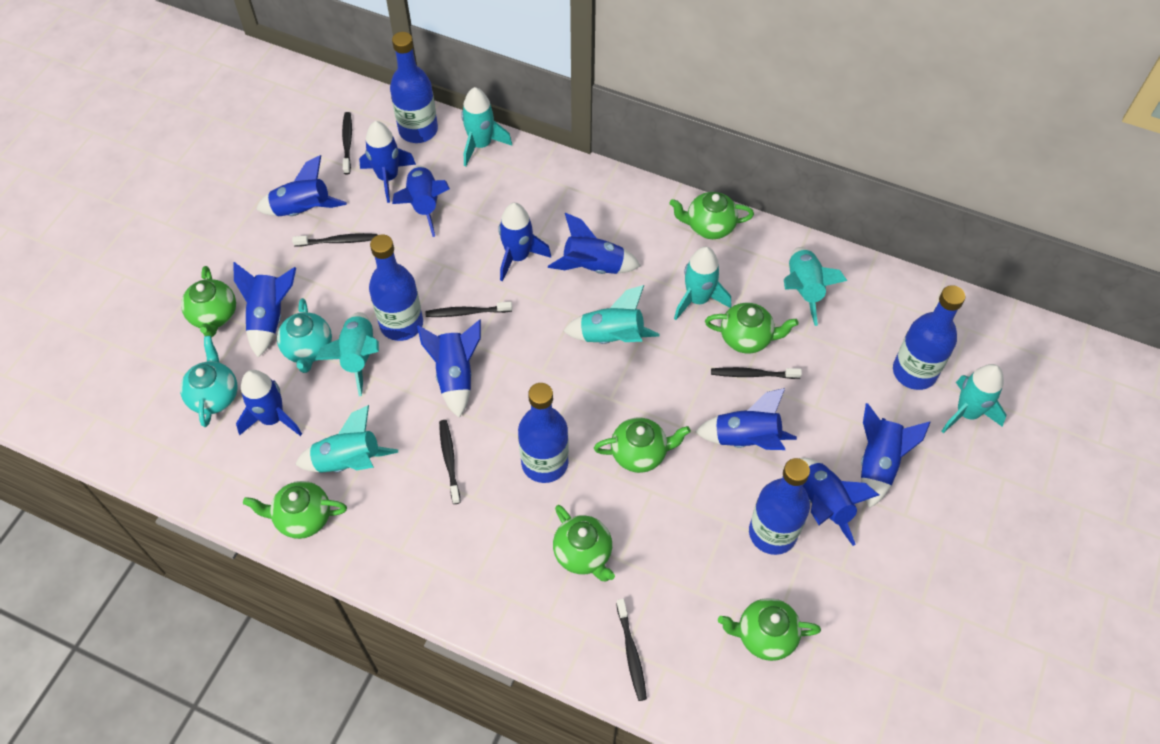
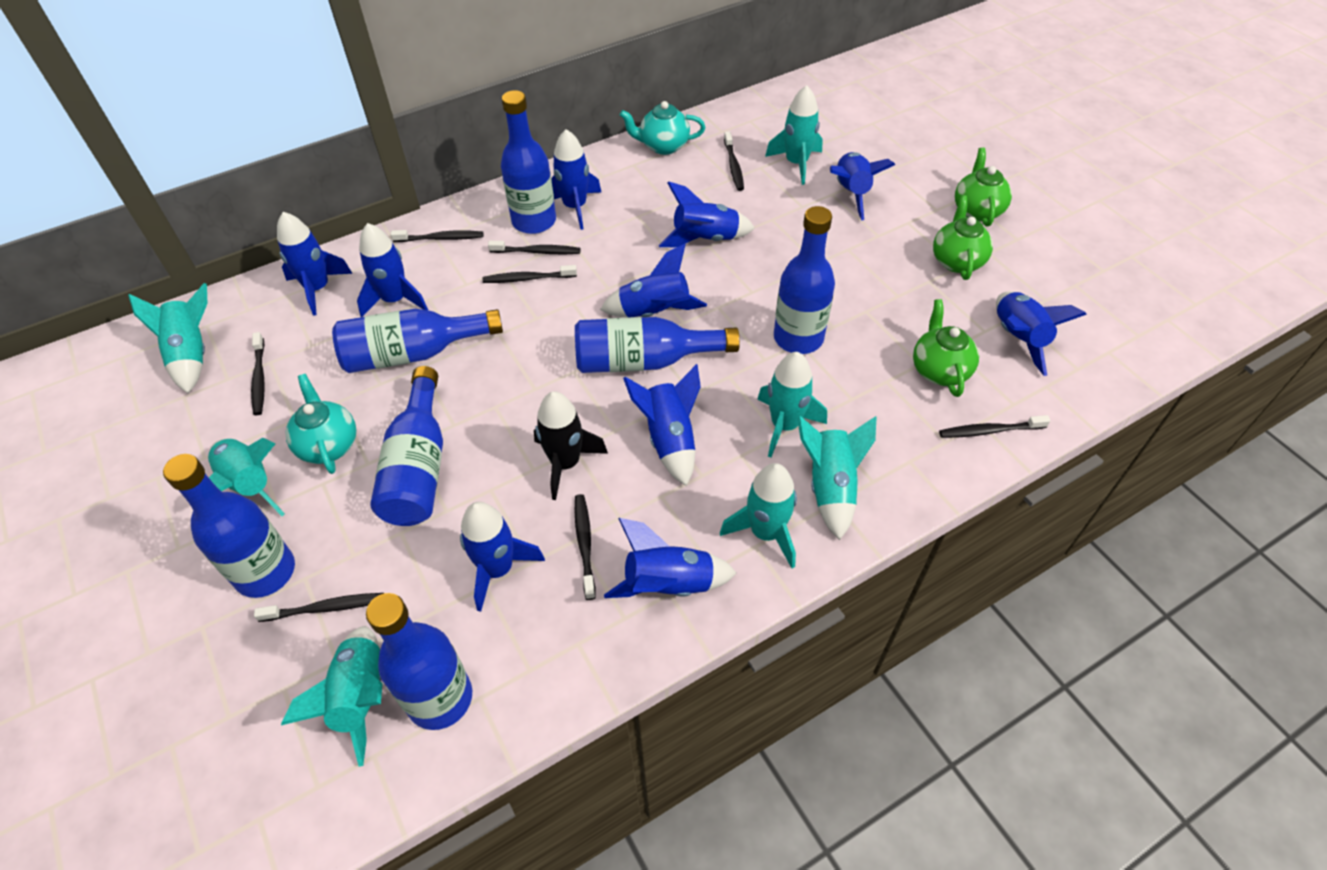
black rocket: none = 0 -> [534,392,608,500] = 1
black toothbrush: [292,233,378,247] [342,112,352,175] [426,302,512,317] [439,420,461,504] [616,599,647,701] [711,367,802,379] = 6 -> [251,332,265,415] [254,593,384,622] [391,230,483,242] [483,265,577,283] [488,241,581,254] [575,494,596,600] [724,131,744,191] [939,415,1050,438] = 8
blue bottle: [369,234,423,341] [390,32,438,143] [518,383,569,483] [749,458,810,555] [893,285,965,390] = 5 -> [163,454,295,598] [332,309,503,373] [366,593,472,730] [370,366,443,526] [501,90,556,234] [575,317,740,373] [774,206,835,354] = 7
blue rocket: [233,262,296,357] [236,370,302,436] [256,155,347,216] [359,121,416,203] [392,165,450,237] [417,319,481,418] [498,203,551,281] [548,213,641,274] [695,388,797,450] [799,458,879,546] [861,403,931,508] = 11 -> [277,212,353,316] [357,223,428,317] [460,502,545,612] [551,129,602,230] [600,244,707,318] [604,518,736,598] [623,364,701,486] [659,181,755,247] [830,152,895,220] [996,291,1087,376] = 10
green teapot: [181,266,236,337] [243,481,347,539] [553,505,615,581] [594,418,691,473] [670,192,754,239] [705,302,798,354] [718,598,821,661] = 7 -> [913,299,979,397] [933,195,993,280] [955,148,1012,227] = 3

